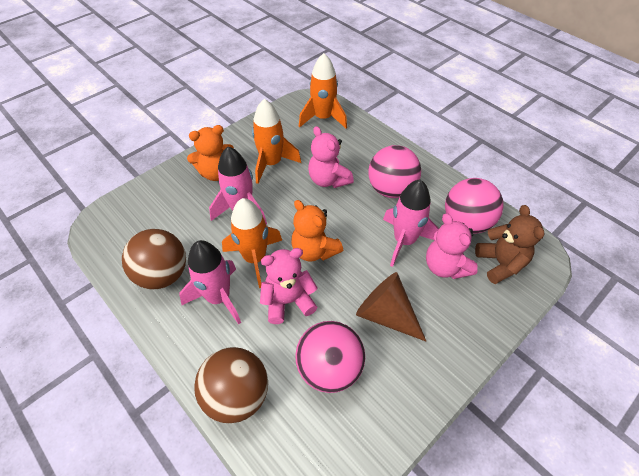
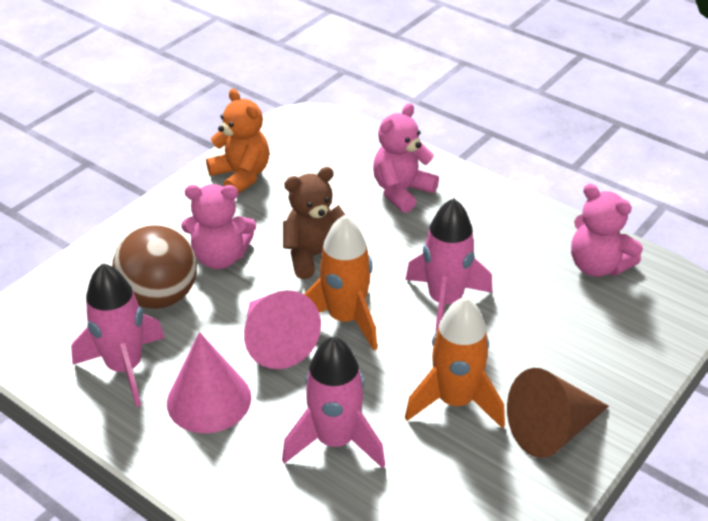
brown ball: [122,229,186,289] [194,347,268,423] = 2 -> [112,225,197,309] = 1
orange rocket: [222,198,282,288] [252,99,301,184] [299,53,347,128] = 3 -> [304,215,377,350] [405,296,505,428] = 2
orange teddy bear: [187,125,234,181] [291,200,343,262] = 2 -> [206,88,269,194] = 1
pink ball: [295,321,365,393] [368,145,421,198] [445,178,504,234] = 3 -> none = 0
pink cone: none = 0 -> [167,332,251,433] [244,290,321,369] = 2

